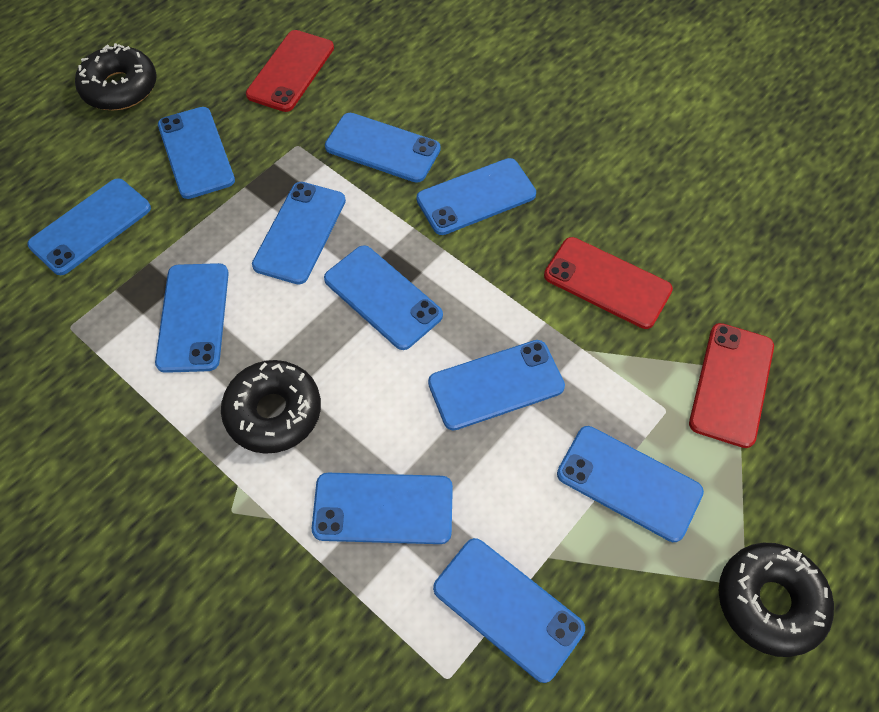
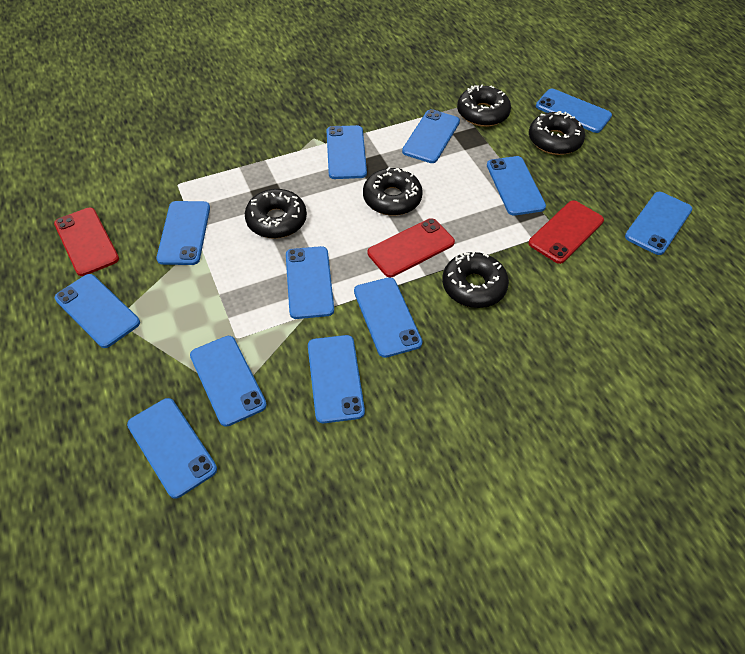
black donut: [75,43,157,110] [221,360,321,454] [719,543,834,657] = 3 -> [245,189,307,239] [363,167,423,216] [442,252,509,308] [457,84,511,127] [529,111,585,155] = 5
blue phone: [28,178,151,275] [155,263,229,373] [158,107,235,199] [252,182,346,284] [312,473,453,544] [324,245,443,350] [325,113,441,183] [416,158,536,235] [428,340,565,431] [433,538,585,683] [557,426,704,542] = 11 -> [55,274,140,348] [127,398,217,499] [156,201,210,265] [190,336,267,427] [286,246,334,319] [308,335,365,423] [326,125,367,179] [354,277,422,358] [402,109,460,163] [487,156,546,216] [536,89,612,133] [625,192,692,255] = 12

